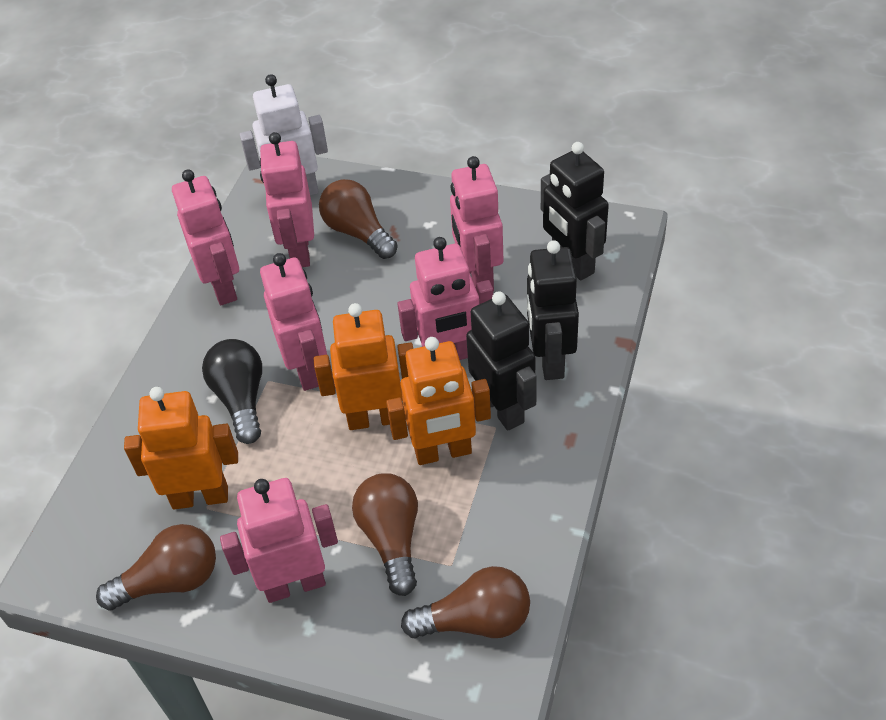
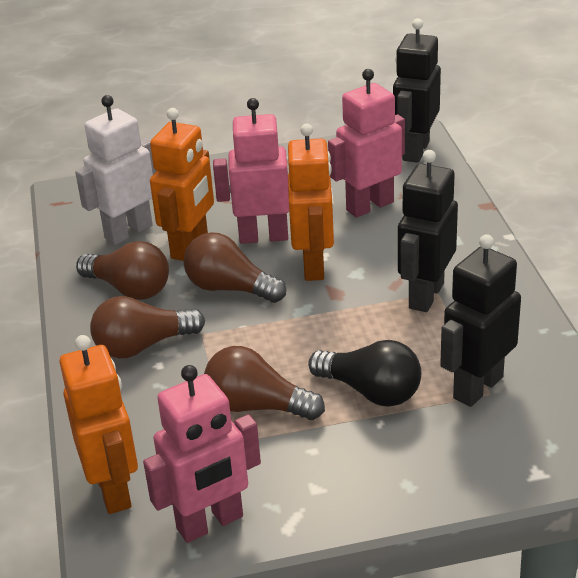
pink robot: [172,169,239,305] [220,478,338,603] [260,132,314,267] [260,253,327,391] [398,237,493,360] [450,156,503,291] = 6 -> [143,365,261,543] [213,98,289,244] [328,69,405,217] = 3

